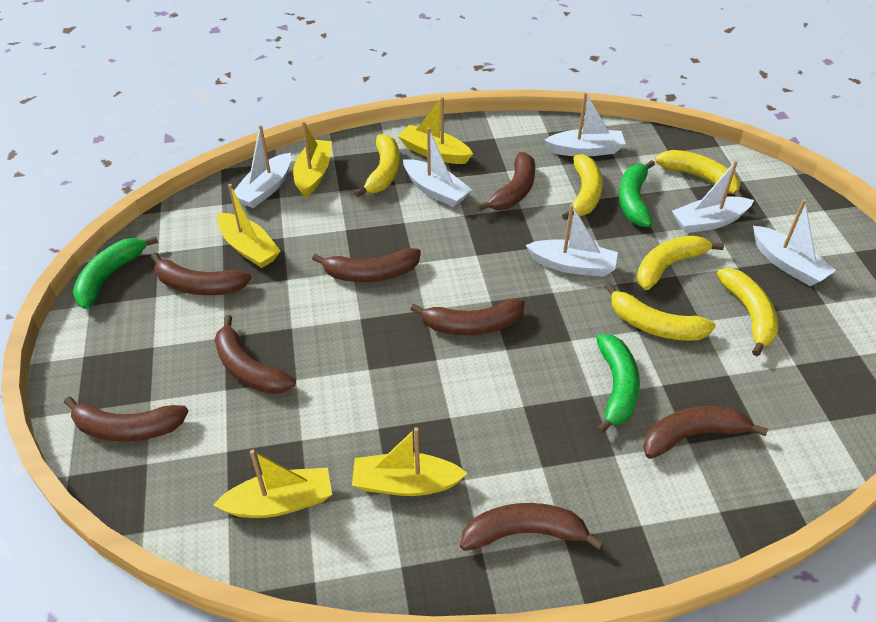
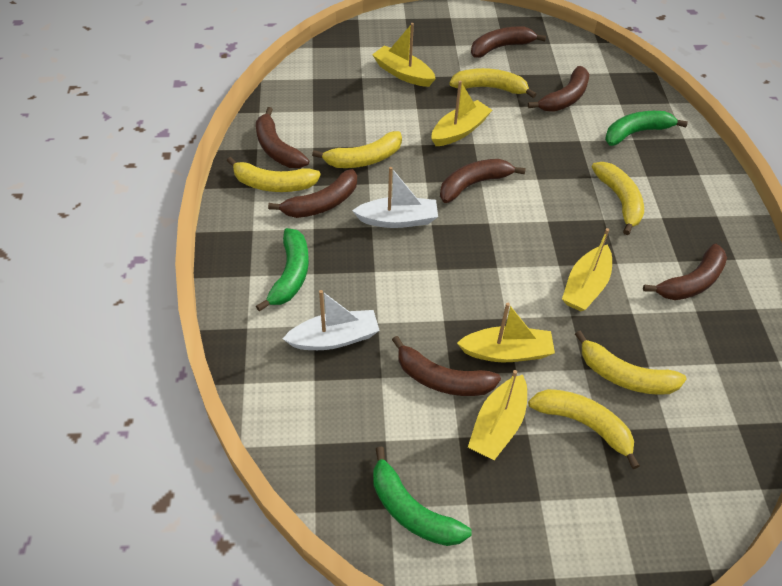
brown banana: [64,396,188,442] [151,252,251,295] [215,315,296,394] [312,248,421,282] [411,299,525,335] [460,503,604,551] [477,152,535,211] [643,406,768,459] = 8 -> [256,107,309,168] [268,169,357,218] [392,336,501,396] [440,159,526,203] [471,26,546,58] [528,66,589,112] [643,244,727,300] = 7
white boat: [234,125,291,208] [403,128,472,207] [526,204,618,277] [545,92,626,157] [672,160,754,233] [753,199,836,286] = 6 -> [283,290,380,350] [352,167,438,228] = 2

